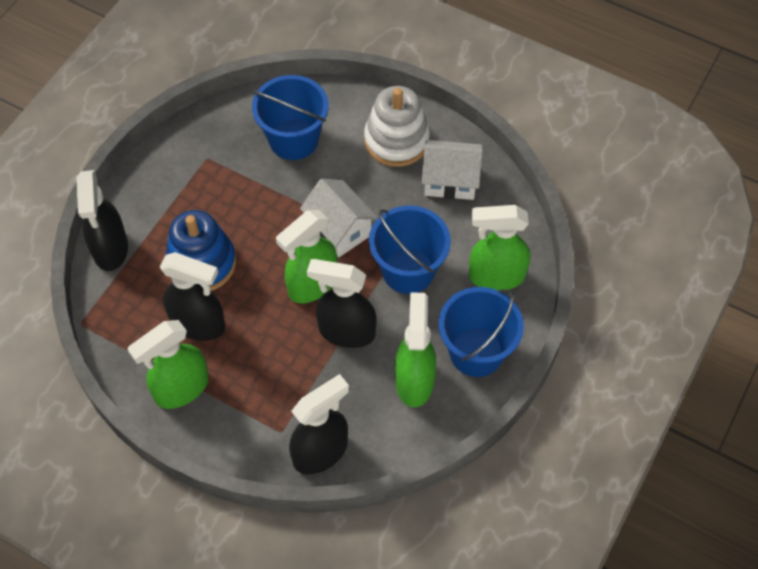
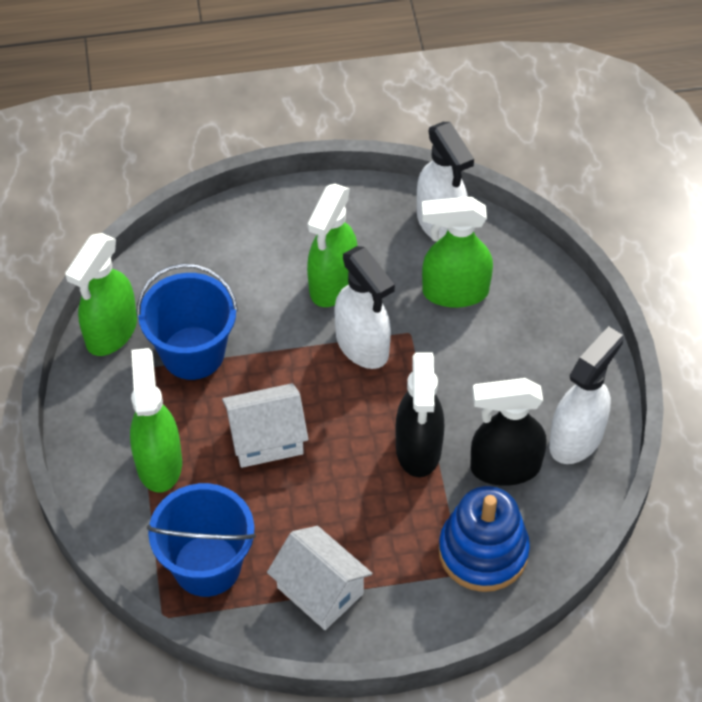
black spray bottle: [76,170,128,271] [160,252,225,341] [289,374,349,475] [307,259,377,348] = 4 -> [395,353,444,477] [470,378,546,486] = 2
blue bucket: [252,75,329,160] [369,206,451,294] [439,287,524,377] = 3 -> [137,263,238,380] [147,483,256,597] = 2
white spray bottle: none = 0 -> [334,246,395,369] [417,122,474,242] [549,326,623,464] = 3
white stacking toy: [364,86,430,167] = 1 -> none = 0

